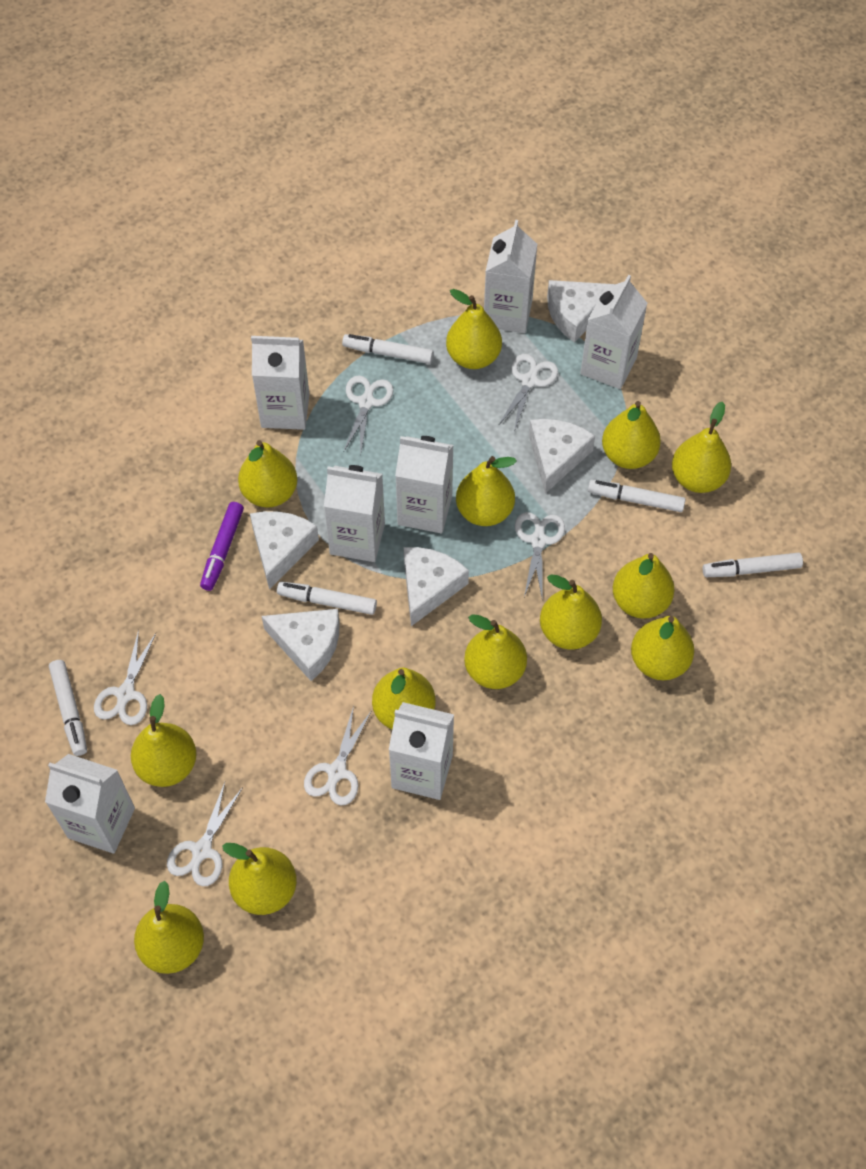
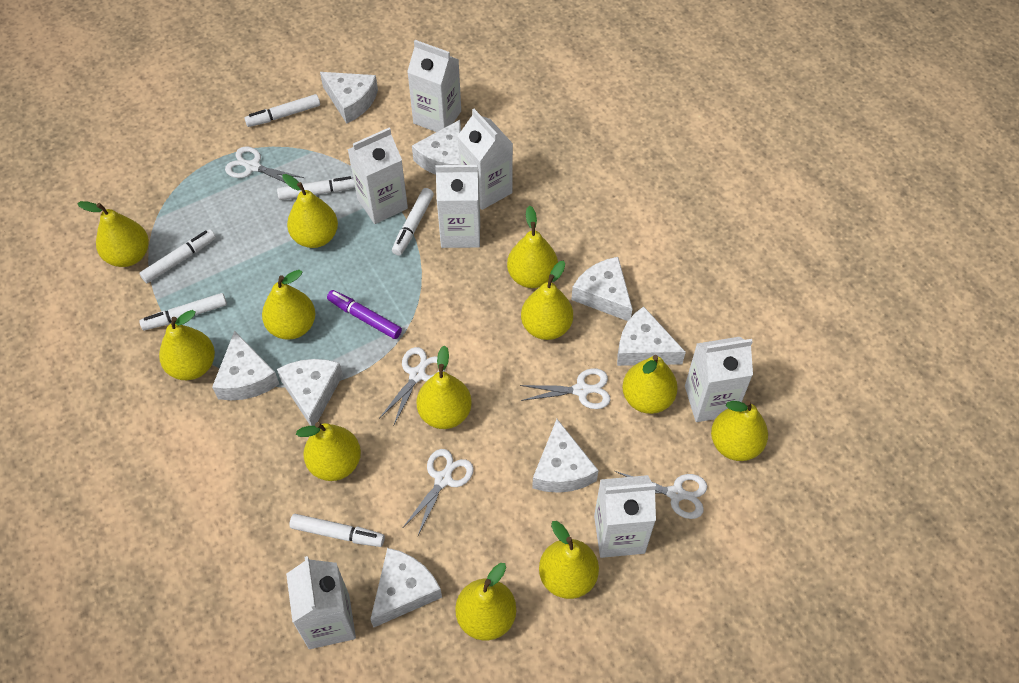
white cheese: [250,511,319,589] [262,609,340,681] [404,547,469,626] [529,419,595,493] [547,280,615,343] = 5 -> [212,331,279,401] [277,359,343,426] [320,72,378,123] [370,548,442,628] [412,120,461,175] [532,419,599,493] [571,257,632,321] [617,306,686,366] = 8
white marker: [49,660,87,756] [277,581,377,615] [342,334,434,364] [588,480,686,512] [703,553,803,577] = 5 -> [139,229,216,283] [139,293,227,330] [244,94,320,127] [277,176,355,200] [290,514,385,547] [392,188,434,256] = 6
white scissors: [94,629,156,725] [167,782,243,886] [304,706,372,806] [343,375,394,453] [498,354,558,432] [515,512,565,597] = 6 -> [225,147,304,182] [379,347,445,425] [403,449,474,535] [520,368,611,409] [615,471,707,519] = 5
yellow pear: [131,694,197,787] [134,881,204,974] [222,843,297,915] [238,440,297,507] [372,668,436,729] [446,289,502,369] [456,456,516,526] [464,614,527,689] [540,574,602,650] [602,401,661,469] [613,553,674,619] [631,616,694,680] [672,402,731,493] = 13 -> [77,201,149,267] [159,310,215,380] [262,270,315,340] [282,174,338,248] [296,422,361,481] [416,345,472,429] [455,563,516,640] [507,206,558,288] [521,261,573,340] [539,521,599,599] [622,355,678,414] [711,400,768,461] = 12

